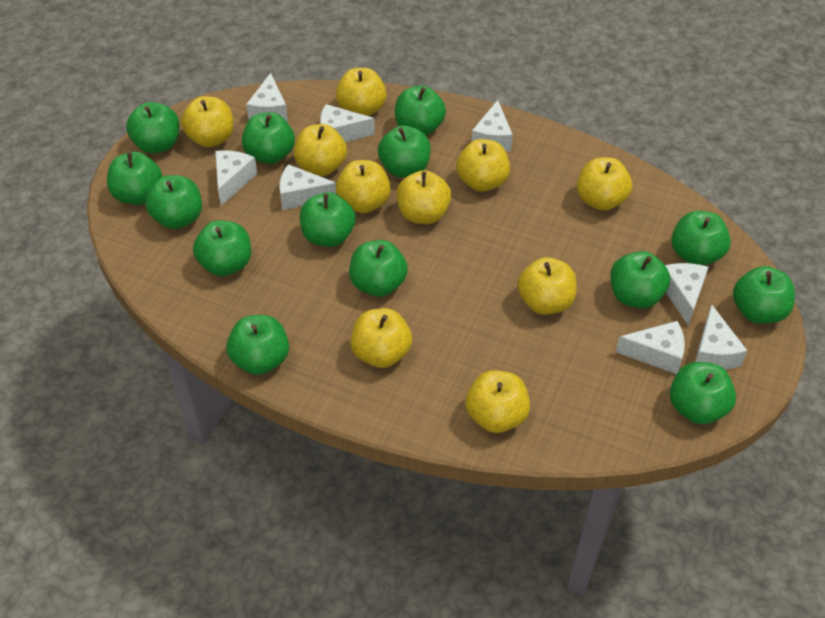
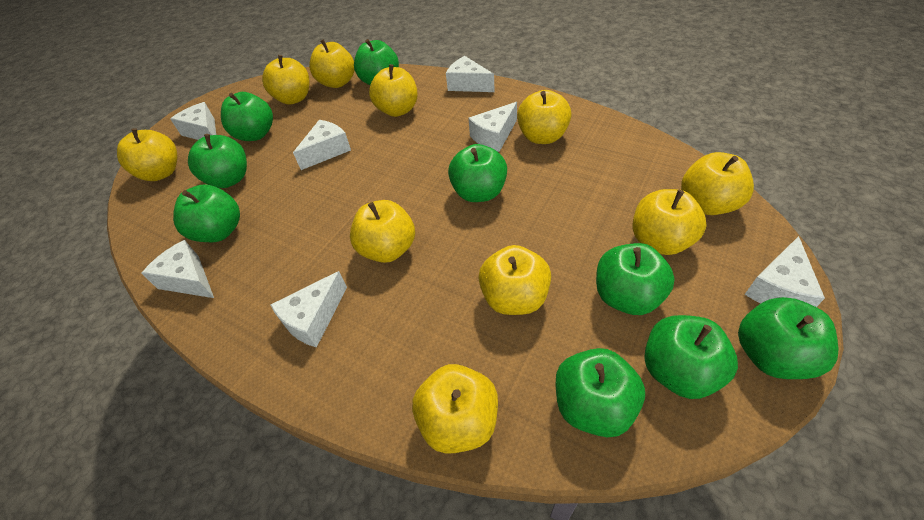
green apple: [107,152,163,205] [126,102,179,153] [145,175,202,229] [193,220,251,276] [226,315,289,375] [242,112,295,164] [300,192,356,247] [349,240,408,297] [378,126,431,178] [395,85,446,135] [610,251,670,308] [670,362,736,424] [671,211,731,266] [733,266,795,324] = 14 -> [173,184,240,242] [188,134,247,188] [221,92,273,141] [354,39,399,85] [448,144,507,202] [555,348,645,438] [596,243,675,315] [644,315,738,399] [738,297,839,379] = 9
white cheese: [215,150,257,206] [246,73,288,121] [279,164,337,210] [320,104,375,142] [471,100,513,152] [616,321,685,374] [665,263,708,326] [695,304,747,370] = 8 -> [141,240,214,298] [170,102,216,140] [270,271,347,347] [293,120,351,170] [446,56,495,92] [468,102,517,152] [744,236,825,307] = 7

